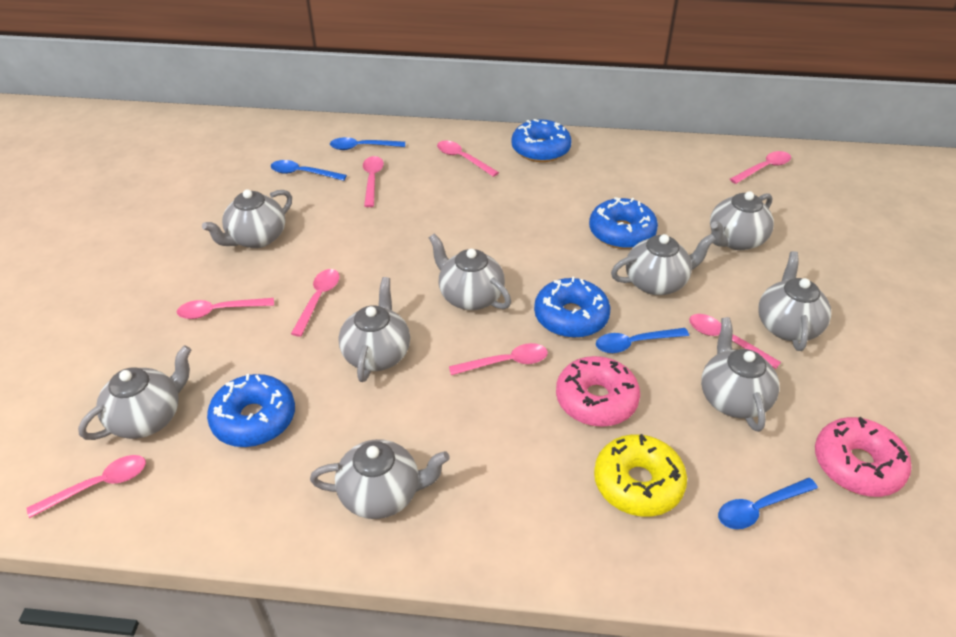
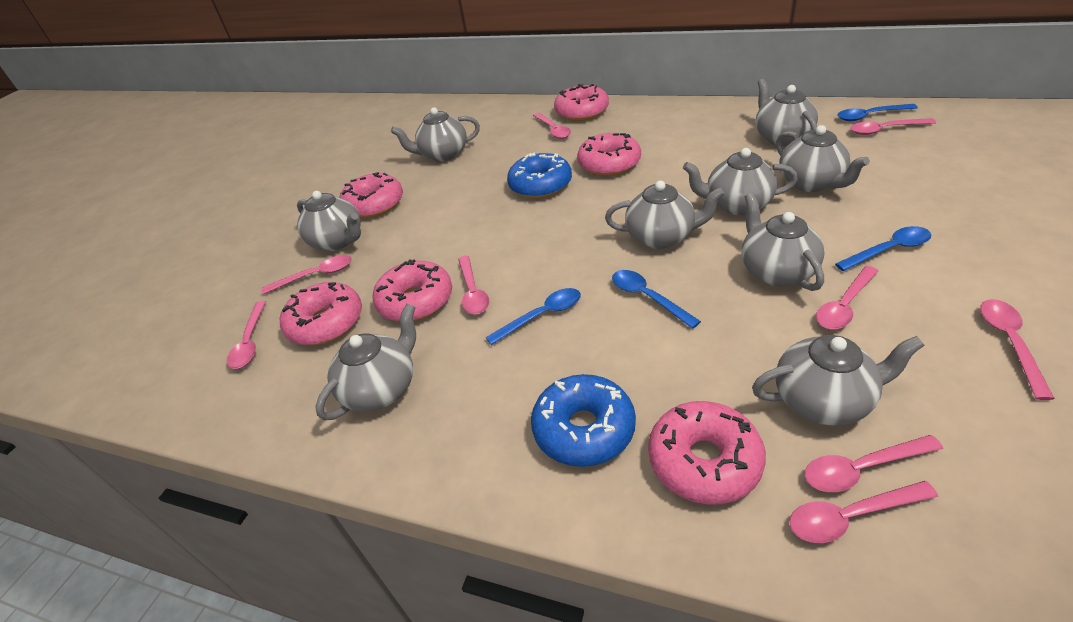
blue donut: [207,374,295,447] [511,119,572,162] [534,277,610,338] [589,197,658,249] = 4 -> [507,152,572,198] [531,374,636,467] = 2
pink donut: [556,356,640,427] [815,417,911,497] = 2 -> [280,282,362,345] [339,172,403,218] [373,259,452,322] [554,84,609,121] [577,133,641,176] [648,401,766,505] = 6
pink spoon: [27,455,146,518] [177,298,274,319] [291,269,340,337] [363,156,384,207] [437,140,499,177] [449,343,548,375] [689,314,781,369] [730,151,791,184] = 8 -> [227,301,266,369] [261,255,352,294] [458,256,489,315] [533,113,571,139] [789,481,938,543] [805,435,943,492] [816,266,878,329] [850,118,936,135] [980,299,1055,400] = 9
yellow donut: [594,434,687,517] = 1 -> none = 0

